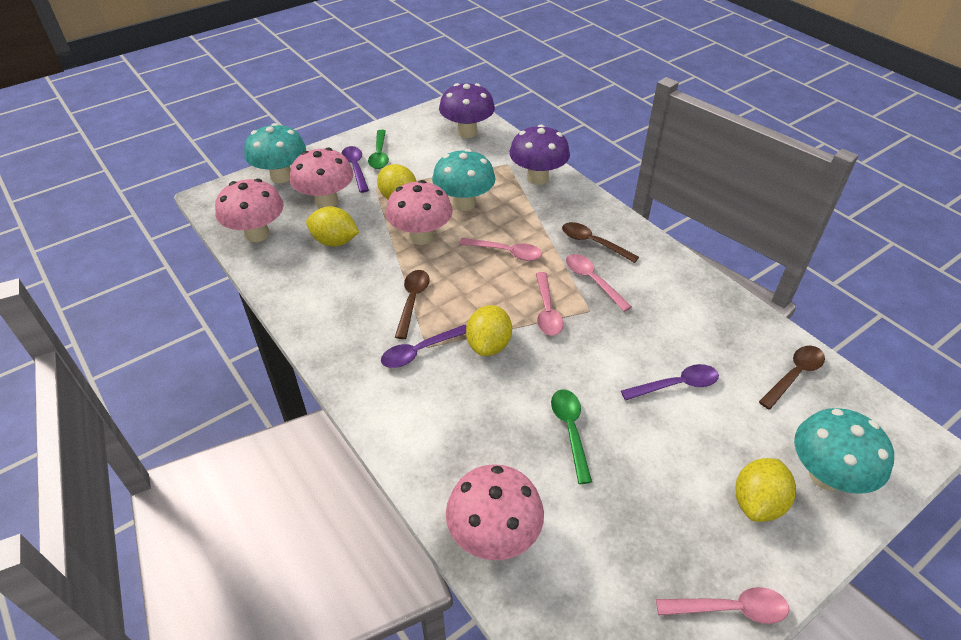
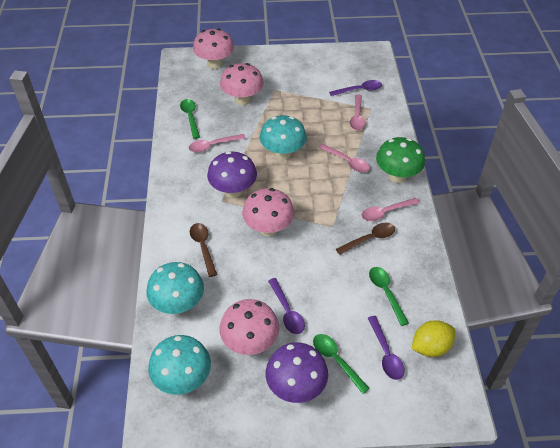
brown spoon: [395,270,430,339] [562,222,639,263] [759,346,825,409] = 3 -> [190,223,217,277] [336,223,395,255] = 2
green mushroom: none = 0 -> [376,137,425,183] = 1
green spoon: [368,130,389,169] [551,389,592,484] = 2 -> [180,99,200,139] [313,334,370,394] [369,267,409,326] = 3
yellow lemon: [306,206,359,246] [377,164,417,200] [466,305,512,356] [735,458,796,522] = 4 -> [411,320,456,357] = 1

